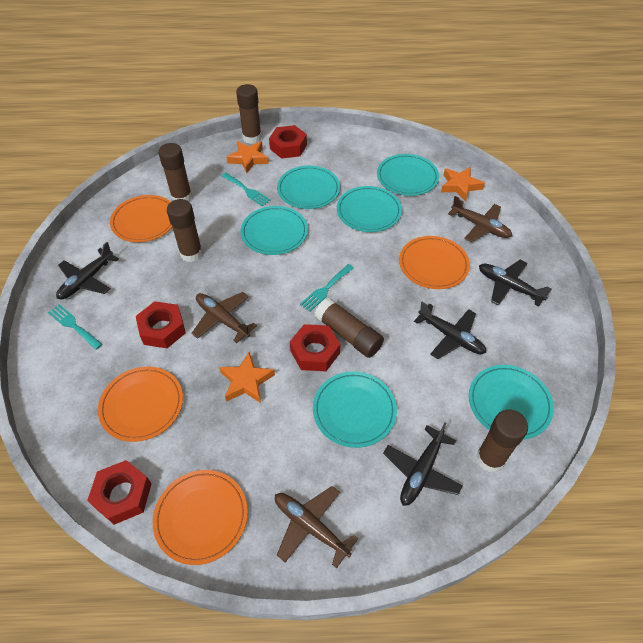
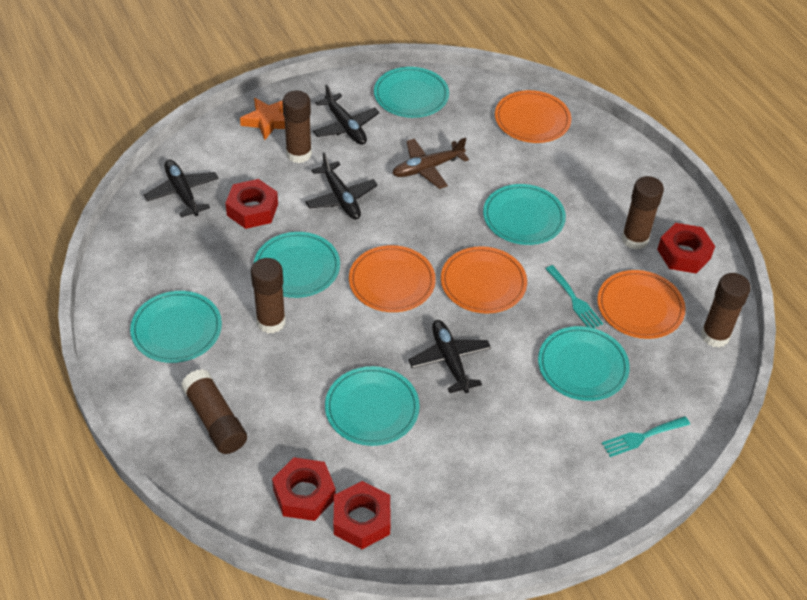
brown plane: [191,292,257,343] [275,486,358,568] [448,196,512,242] = 3 -> [392,137,469,189] = 1
orange star: [219,352,275,403] [227,141,269,173] [441,167,485,202] = 3 -> [240,98,285,140] = 1
turquoise fork: [48,304,102,350] [222,173,271,207] [300,264,354,312] = 3 -> [546,265,603,328] [602,416,690,457] = 2

